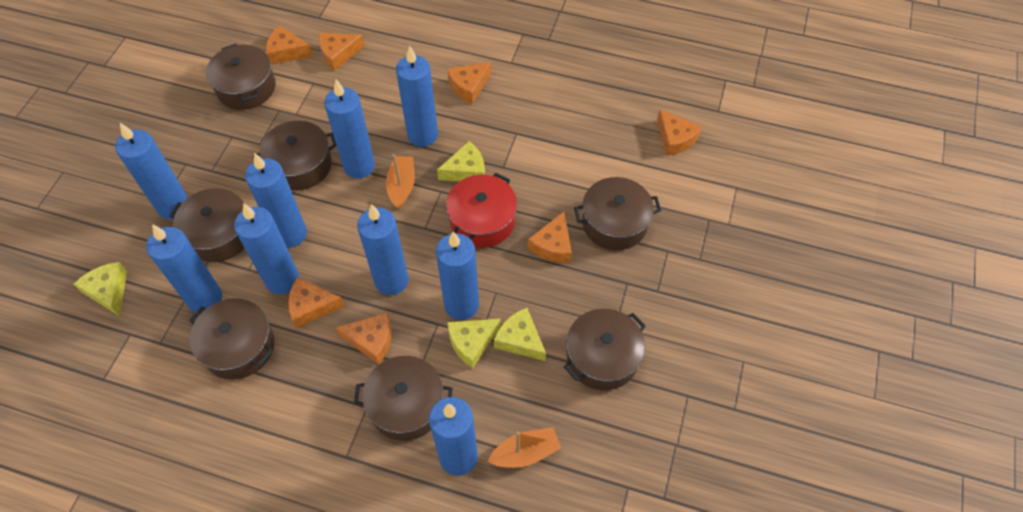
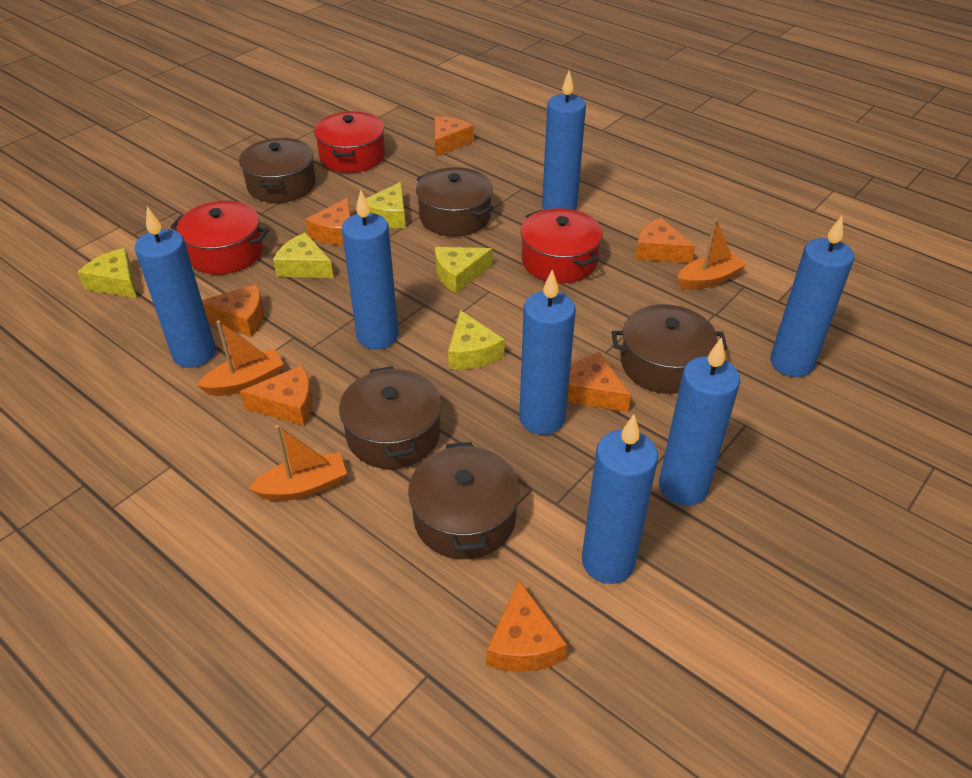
blue candle: [115,123,188,220] [146,224,222,314] [234,203,299,294] [245,153,307,248] [324,80,375,179] [357,204,409,295] [396,45,438,147] [429,397,478,476] [436,231,479,320] = 9 -> [135,207,216,368] [342,190,399,350] [519,270,576,435] [542,71,586,210] [582,414,658,584] [659,337,740,506] [770,216,854,377] = 7
brown pot: [169,188,244,262] [189,298,274,379] [206,44,276,110] [253,121,337,190] [354,356,453,441] [564,309,646,390] [574,177,661,250] = 7 -> [239,138,316,203] [339,366,441,469] [408,442,520,559] [416,167,494,236] [612,304,727,394] = 5
orange boat: [386,154,415,209] [487,427,561,468] = 2 -> [197,320,284,396] [248,425,347,501] [678,219,746,290] = 3
red pot: [446,173,517,248] = 1 -> [171,201,269,275] [314,111,385,173] [521,208,603,283] = 3
yellow cheese: [74,262,127,316] [437,141,485,182] [447,318,501,369] [494,308,546,361] = 4 -> [78,248,137,298] [273,233,334,278] [366,182,406,228] [435,247,492,294] [448,310,505,369] = 5

